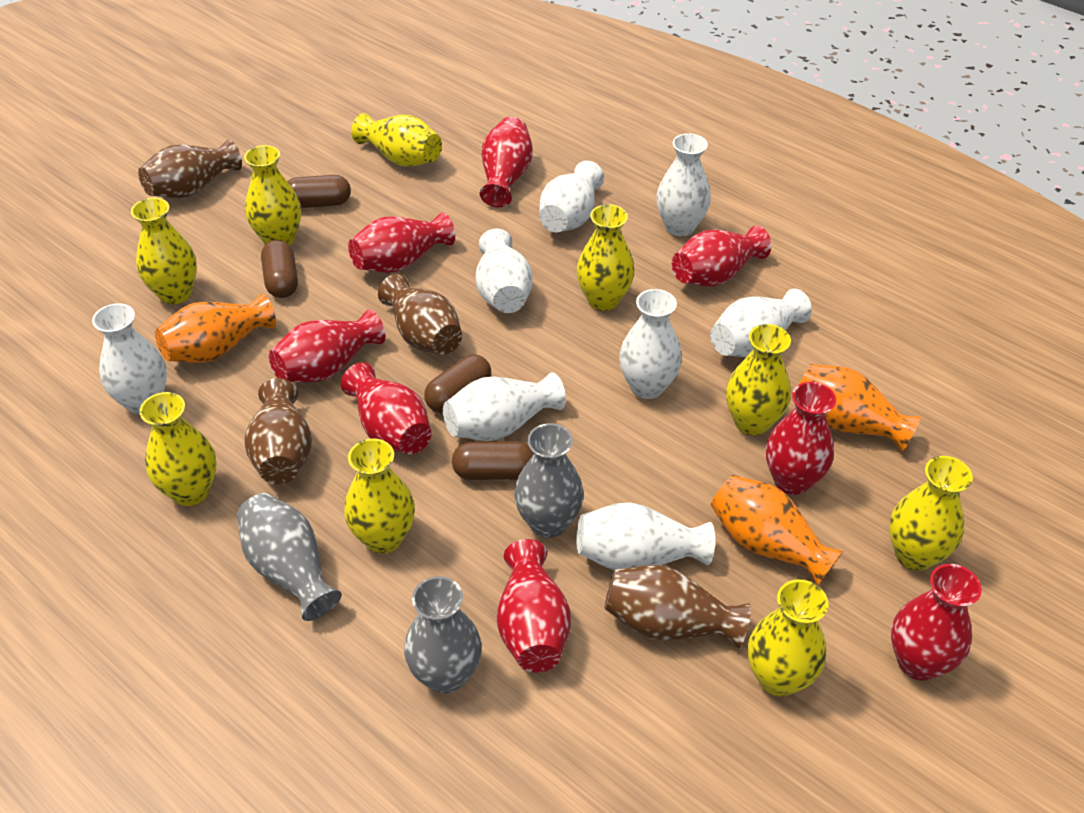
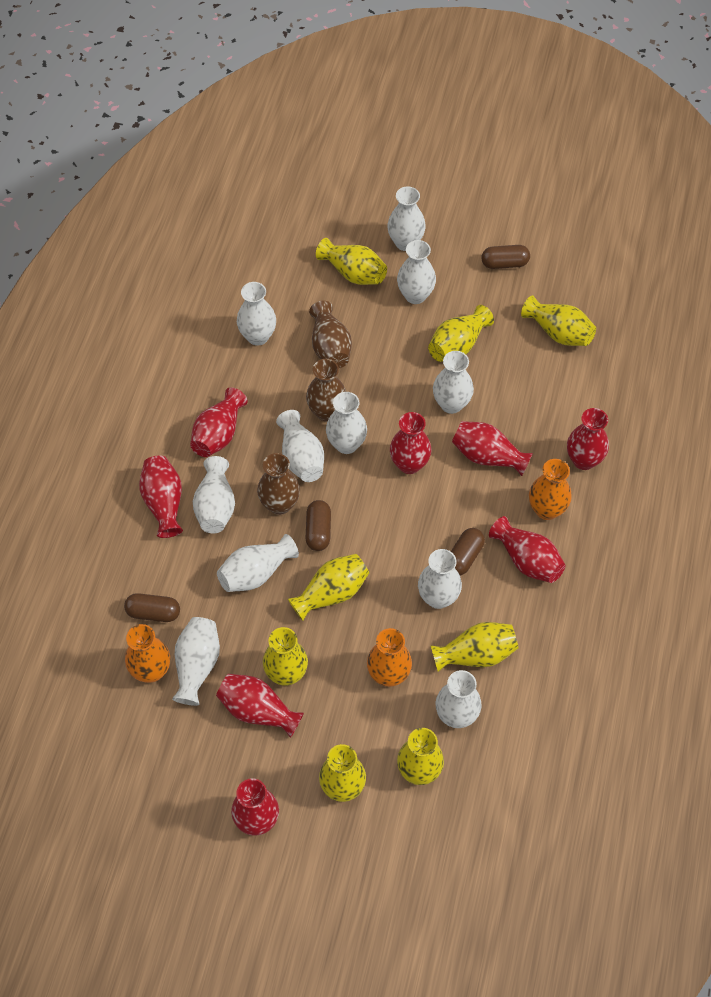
brown vase: [138,140,242,198] [244,378,312,485] [378,274,462,354] [605,565,751,648] = 4 -> [257,453,300,515] [306,359,346,421] [309,301,352,368] = 3
grey vase: [237,493,342,621] [404,576,482,694] [514,423,584,538] = 3 -> none = 0
white vase: [92,303,167,415] [443,372,566,441] [475,228,533,313] [539,161,604,232] [577,503,715,570] [619,289,682,399] [656,133,711,236] [710,289,812,357] = 8 -> [172,617,220,706] [193,456,235,533] [217,534,299,592] [237,282,276,346] [276,410,324,482] [326,392,367,454] [387,186,426,251] [397,240,436,304] [418,549,462,609] [433,351,474,414] [436,670,482,728] = 11
yellow vase: [131,198,197,304] [139,392,216,506] [244,145,301,246] [344,438,415,554] [351,113,442,167] [577,204,635,311] [726,324,791,435] [748,579,829,697] [889,456,973,571] = 9 -> [263,627,308,686] [288,554,369,621] [316,238,387,285] [319,744,366,802] [397,728,444,785] [428,305,494,362] [431,622,519,672] [521,295,596,346] = 8

